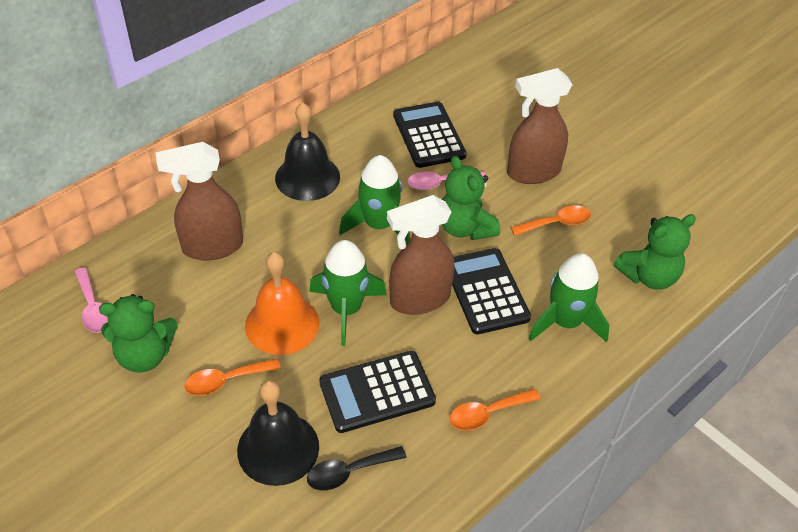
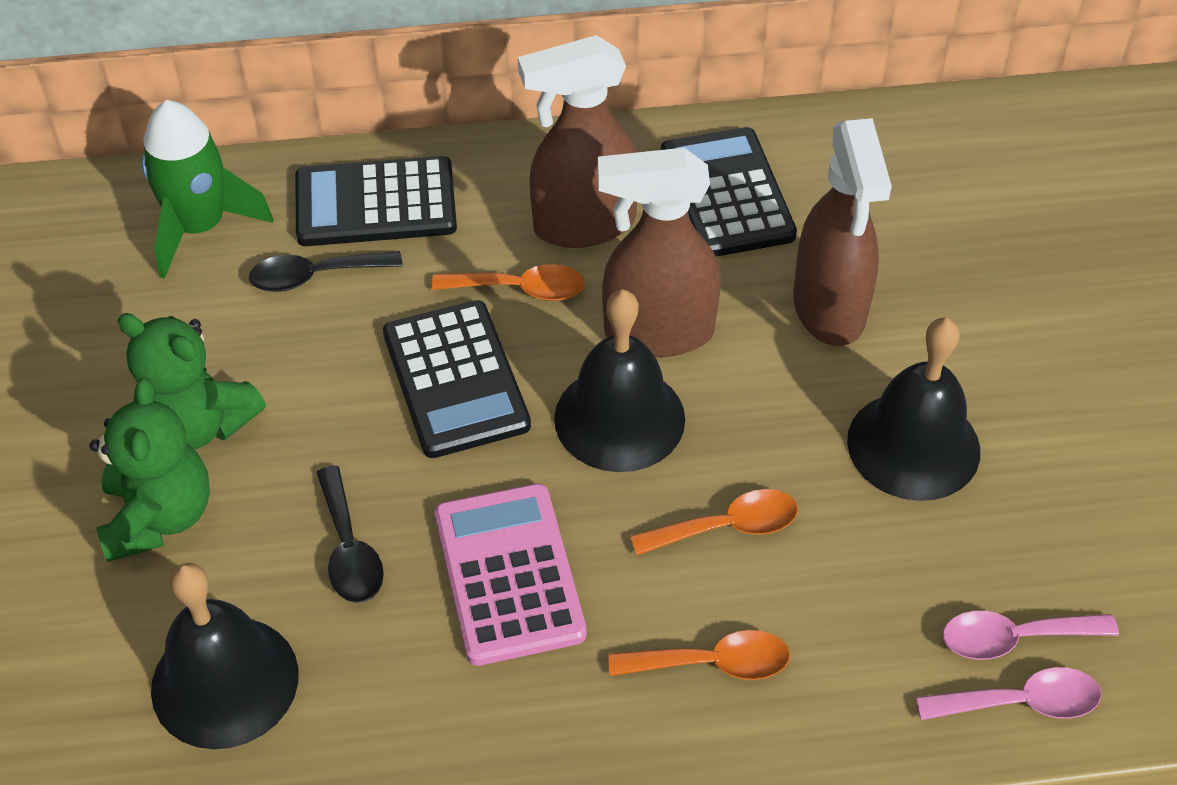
black bell: [237,380,319,486] [275,102,340,201] = 2 -> [151,563,299,749] [554,289,685,472] [847,318,980,501] = 3
black spoon: [307,446,407,490] = 1 -> [249,251,403,292] [316,465,384,603] = 2
green rocket: [309,240,387,346] [339,155,410,244] [529,253,610,342] = 3 -> [141,100,273,279] = 1
green teddy bear: [99,294,178,373] [442,156,500,240] [614,214,696,289] = 3 -> [90,378,210,562] [117,313,266,450] = 2
orange bell: [245,252,319,355] = 1 -> none = 0
pink calculator: none = 0 -> [435,483,587,666] = 1

